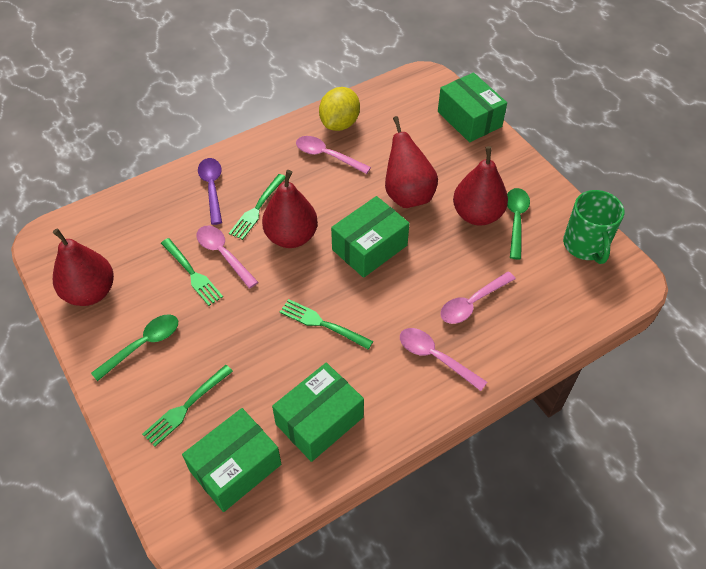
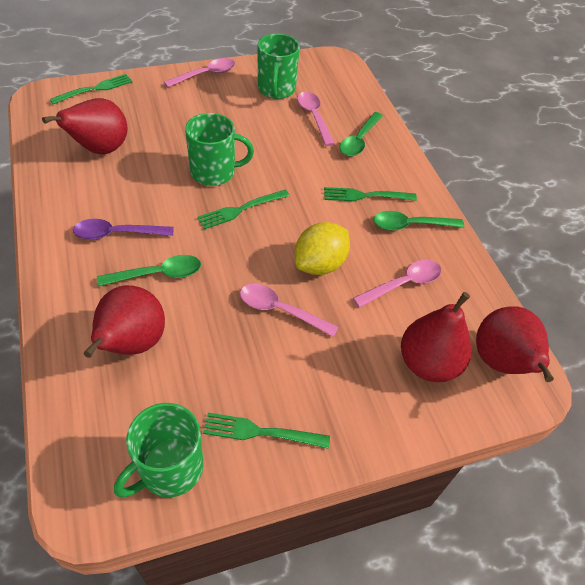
green box: [182,408,281,512] [272,363,364,462] [331,196,410,278] [438,72,507,142] = 4 -> none = 0
green mug: [563,190,624,264] = 1 -> [114,403,204,498] [185,113,254,186] [258,34,300,99] = 3
green spoon: [91,314,178,381] [507,188,530,259] = 2 -> [97,255,201,286] [340,112,383,156] [374,211,464,231] = 3

